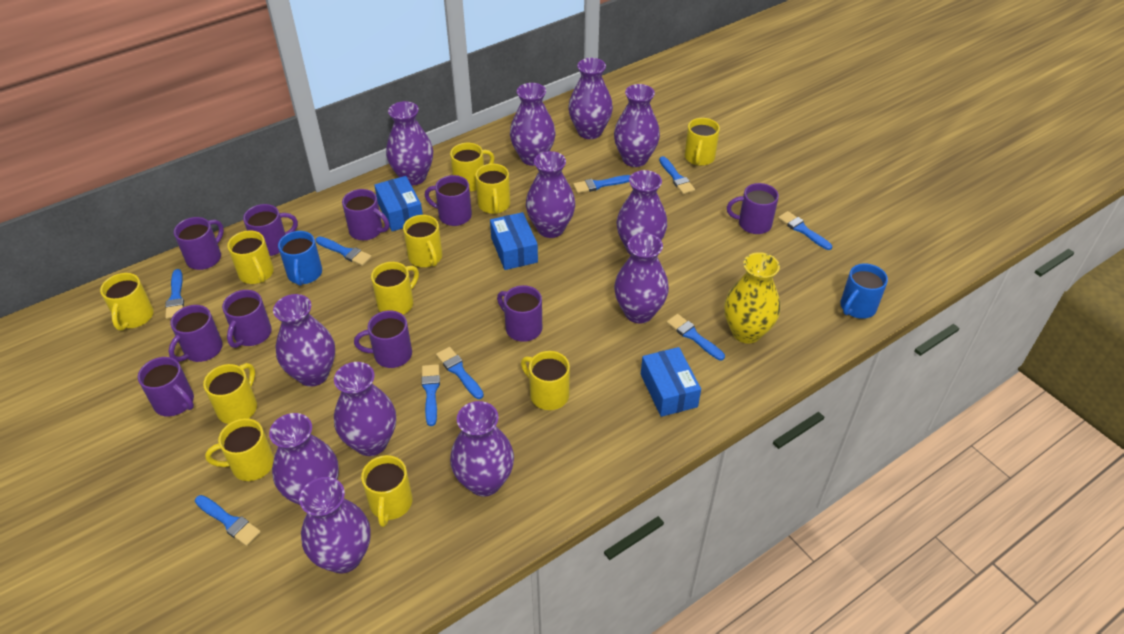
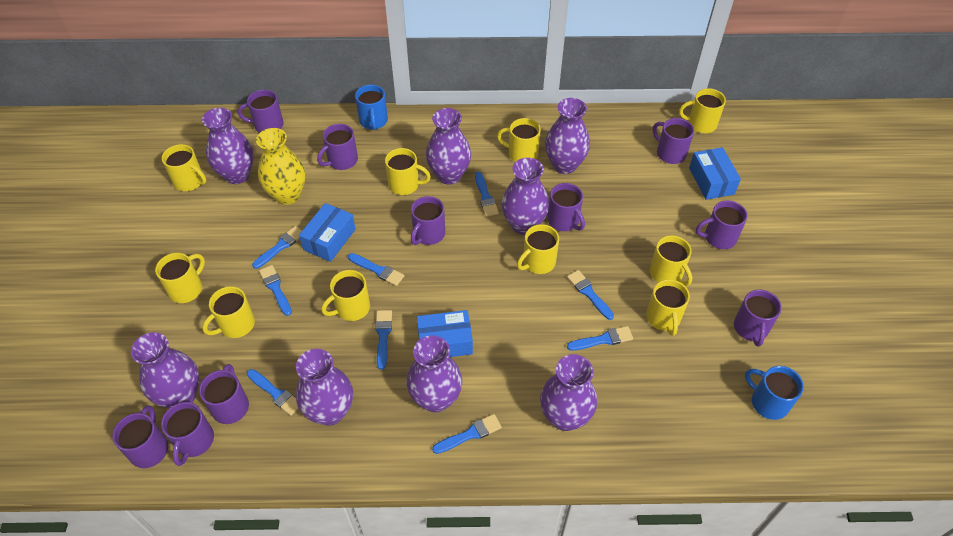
purple vase: [269,413,339,505] [273,294,335,387] [299,477,371,573] [334,362,396,456] [386,101,433,185] [450,401,514,497] [510,83,555,166] [526,151,575,238] [568,58,613,139] [614,84,660,167] [614,233,669,324] [616,170,667,255] = 12 -> [131,332,199,408] [202,108,254,184] [296,349,353,426] [406,335,462,412] [426,108,471,185] [502,158,549,235] [540,354,597,431] [545,98,590,174] = 8
yellow mug: [100,273,154,331] [203,363,257,424] [205,418,274,481] [227,231,274,284] [361,455,413,527] [371,262,419,314] [403,215,442,267] [450,143,495,192] [475,164,510,214] [521,351,570,410] [685,118,720,166] = 11 -> [155,253,205,303] [162,144,206,191] [202,286,255,338] [321,270,370,321] [385,148,431,195] [497,118,541,162] [517,224,559,274] [646,279,690,336] [650,235,692,286] [679,88,726,133] = 10

